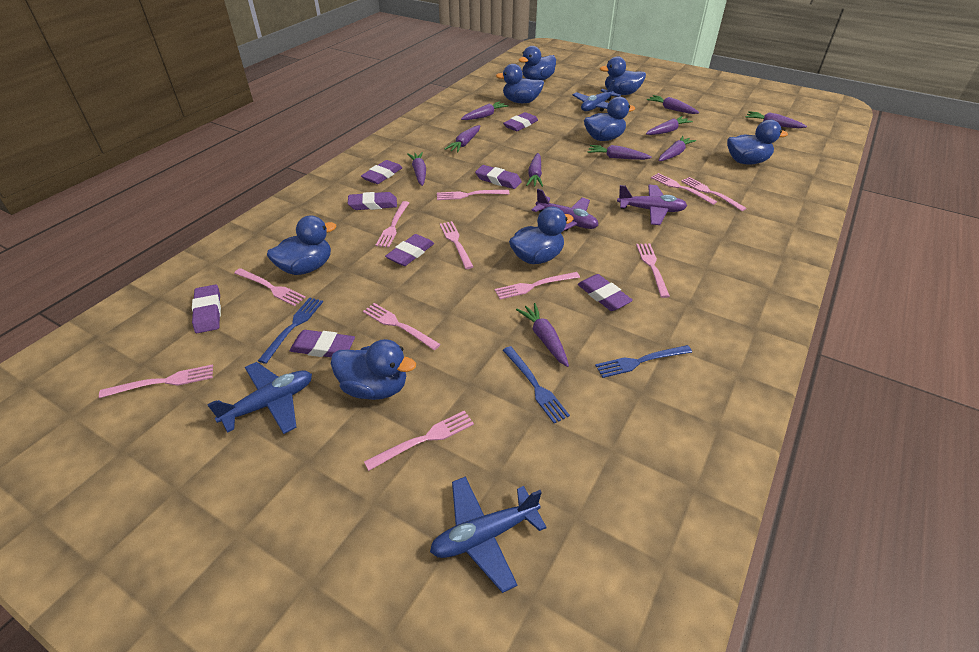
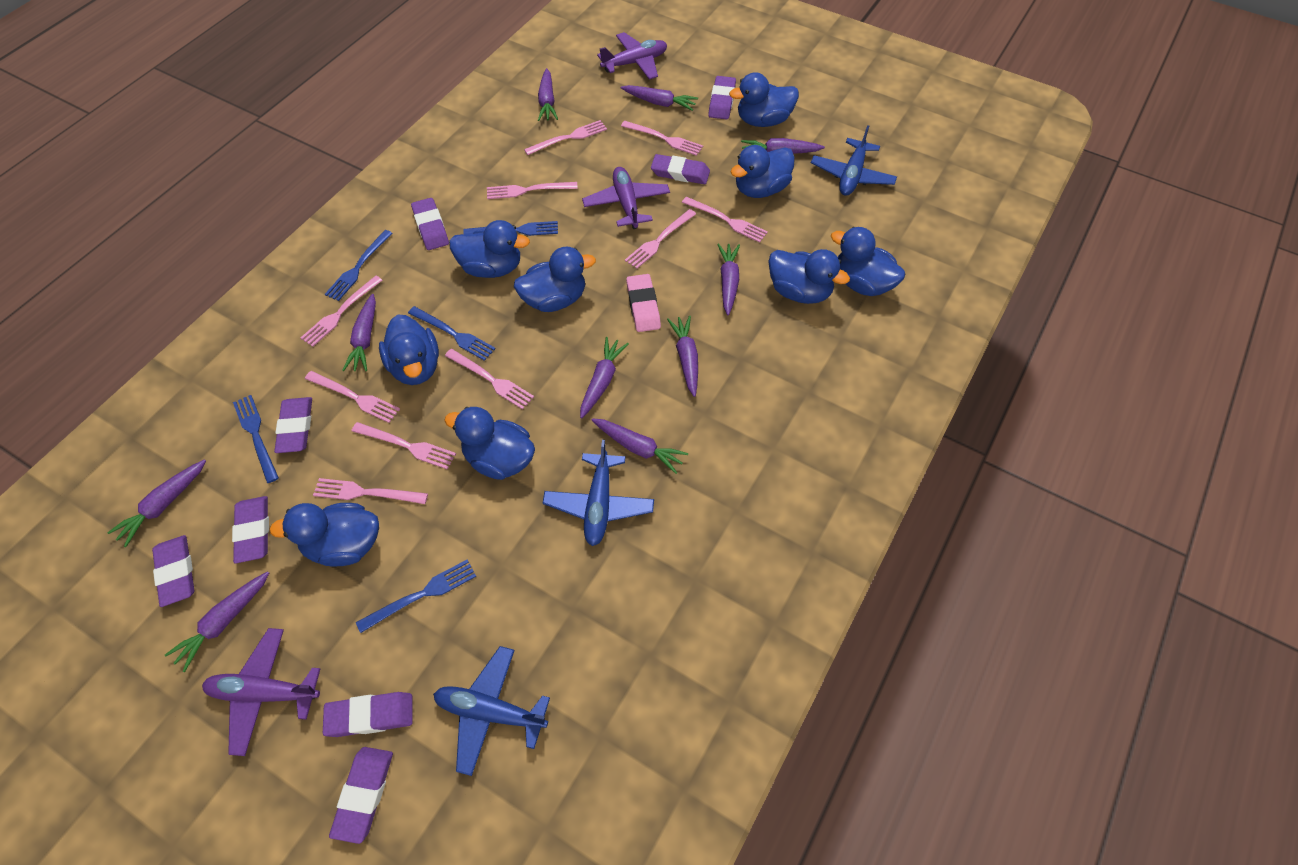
blue duck: [267,215,336,275] [331,339,416,400] [496,64,544,103] [509,207,574,264] [519,46,556,80] [584,97,635,141] [600,56,646,95] [727,120,788,165] = 8 -> [269,503,379,567] [379,315,439,385] [444,407,535,480] [449,220,530,278] [514,247,596,312] [729,72,799,127] [731,145,795,198] [768,249,850,304] [831,227,905,296] = 9
blue fork: [258,297,323,364] [503,346,570,423] [595,345,692,378] = 3 -> [233,395,279,483] [325,230,393,301] [356,559,476,633] [408,306,496,361] [463,221,558,236] = 5
pink eraser: none = 0 -> [626,274,661,332] = 1
pink fork: [99,364,213,398] [234,268,306,306] [363,303,441,350] [364,410,474,471] [376,201,409,248] [437,190,509,200] [440,221,474,269] [495,272,580,300] [636,243,670,298] [651,173,717,205] [681,177,747,211] = 11 -> [300,276,382,347] [305,371,400,423] [313,478,428,504] [352,422,456,469] [445,349,534,409] [487,182,578,199] [524,120,607,155] [621,121,703,156] [625,209,696,269] [682,197,768,243] = 10
purple plane: [531,189,598,232] [617,185,687,225] = 2 -> [202,628,320,756] [582,167,670,229] [597,32,667,79] = 3

